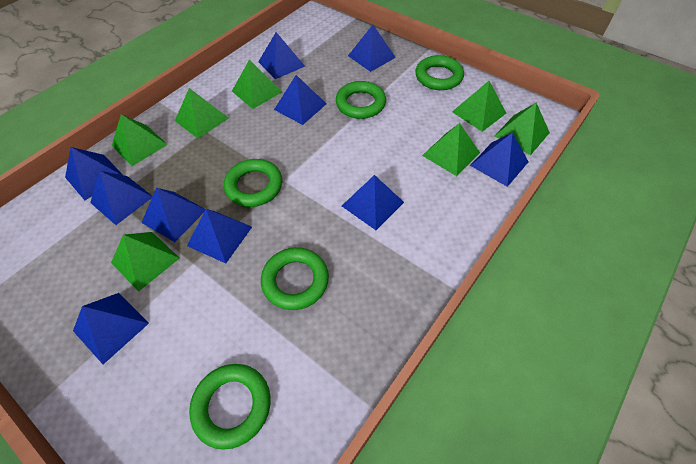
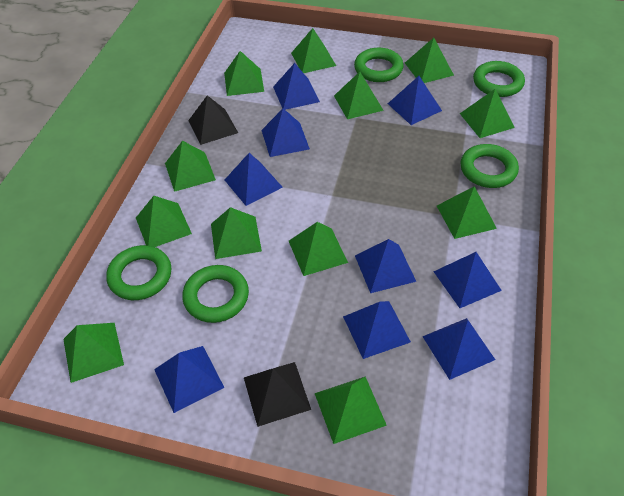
black pyramid: none = 0 -> [188,95,238,145] [244,362,311,427] = 2
blue pyramid: [65,147,123,200] [73,293,149,364] [90,171,153,225] [141,188,206,242] [187,209,252,263] [258,32,305,79] [274,75,327,125] [342,175,404,230] [348,25,396,72] [470,133,529,187] = 10 -> [154,346,225,413] [225,153,283,206] [262,109,310,157] [273,63,320,110] [343,301,411,359] [355,239,416,293] [388,76,442,125] [422,318,495,380] [434,252,502,308] = 9
green pyramid: [111,232,180,292] [112,114,168,166] [175,88,228,139] [232,60,282,109] [422,123,480,176] [452,81,506,132] [495,103,550,155] = 7 -> [63,323,124,383] [136,196,192,247] [165,141,216,192] [211,207,262,259] [224,51,264,96] [289,222,348,276] [291,28,336,73] [315,377,387,444] [334,72,384,119] [405,38,454,83] [437,186,497,239] [460,89,515,138] = 12

